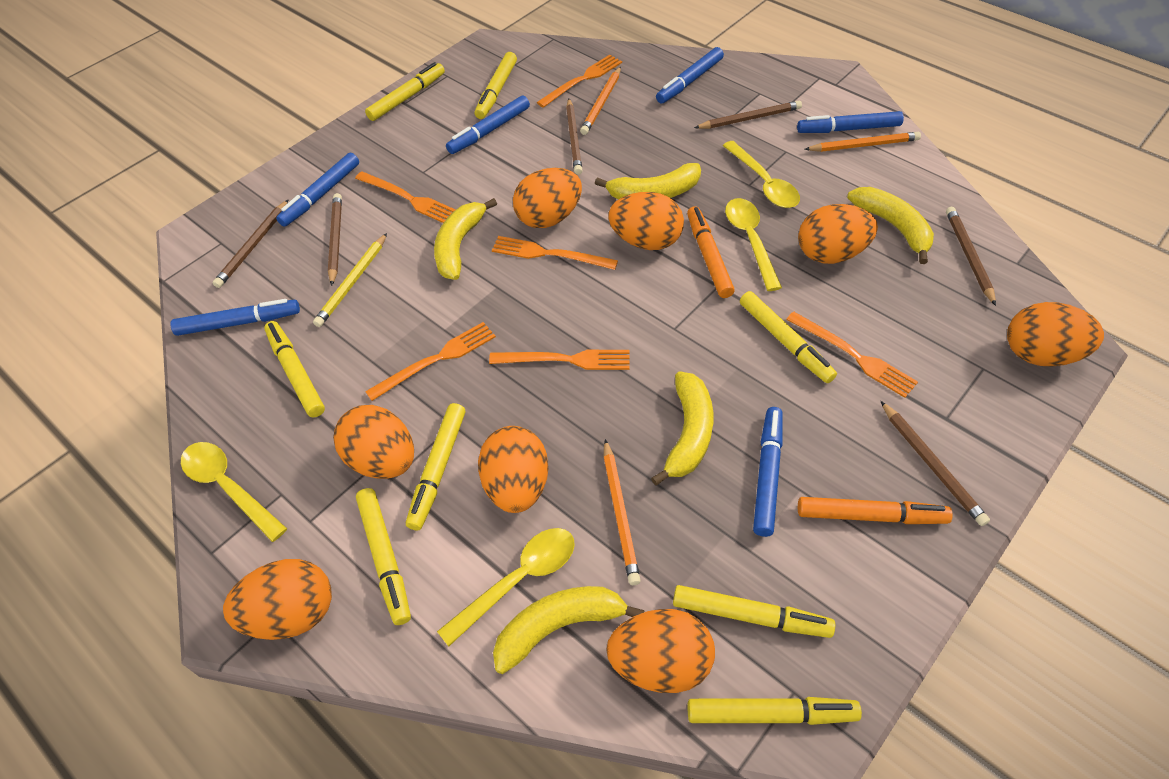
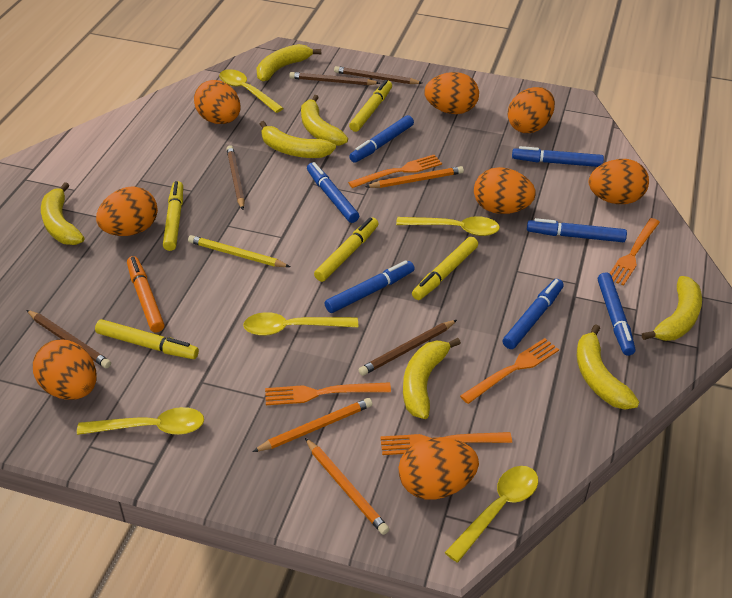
blue marker: [171,299,300,336] [276,153,359,227] [446,96,530,154] [656,47,724,104] [753,407,783,537] [797,111,904,133] = 6 -> [307,162,359,223] [325,260,415,313] [349,115,414,163] [503,279,564,349] [512,146,604,167] [527,218,627,242] [598,272,635,356] = 7
brown pencil: [213,199,289,288] [328,193,342,286] [566,99,583,175] [694,101,802,129] [881,401,990,526] [946,207,996,306] = 6 -> [27,310,111,368] [227,145,245,210] [289,72,380,85] [334,66,422,84] [359,320,457,376] = 5
orange fork: [355,172,456,223] [365,322,496,401] [489,349,630,370] [492,236,618,270] [537,55,622,108] [786,311,918,398] = 6 -> [265,382,391,405] [348,155,442,188] [380,432,512,455] [460,338,559,404] [609,218,660,286] = 5
orange marker: [687,206,735,298] [798,497,953,524] = 2 -> [127,256,165,333] = 1
yellow banana: [434,198,497,280] [493,586,645,674] [595,163,701,200] [651,371,713,485] [847,187,934,264] = 5 -> [41,182,85,245] [257,44,321,82] [260,121,336,158] [301,95,348,146] [403,338,461,419] [577,324,639,410] [642,276,702,341] = 7
yellow marker: [264,321,325,417] [356,488,411,625] [365,62,445,121] [406,403,465,531] [475,52,517,119] [673,585,835,638] [687,697,862,725] [740,291,837,383] = 8 -> [95,319,199,359] [163,181,183,251] [314,217,379,282] [349,80,392,132] [412,237,478,300] = 5
yellow spoon: [181,442,287,542] [437,528,575,646] [723,141,800,208] [725,198,782,291] = 4 -> [77,407,204,435] [219,69,284,113] [243,312,358,336] [396,216,500,236] [445,466,538,563] = 5

